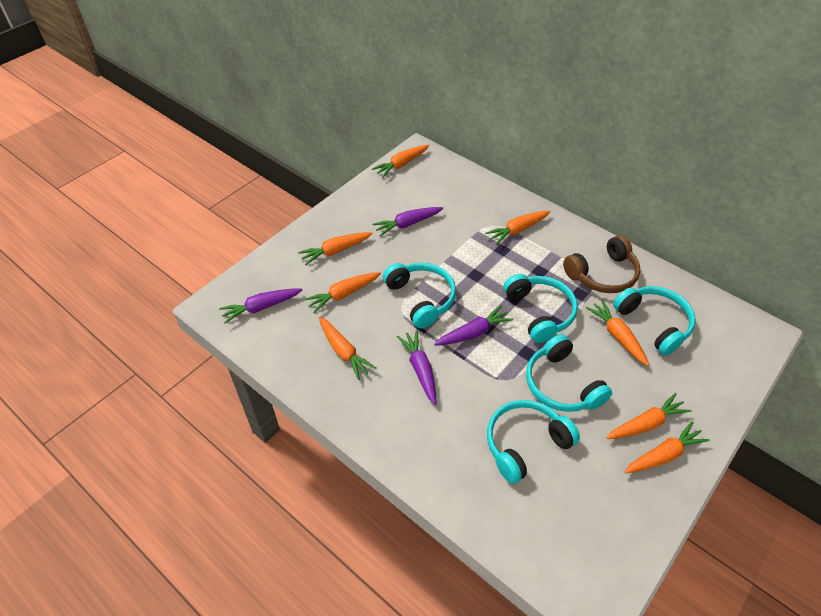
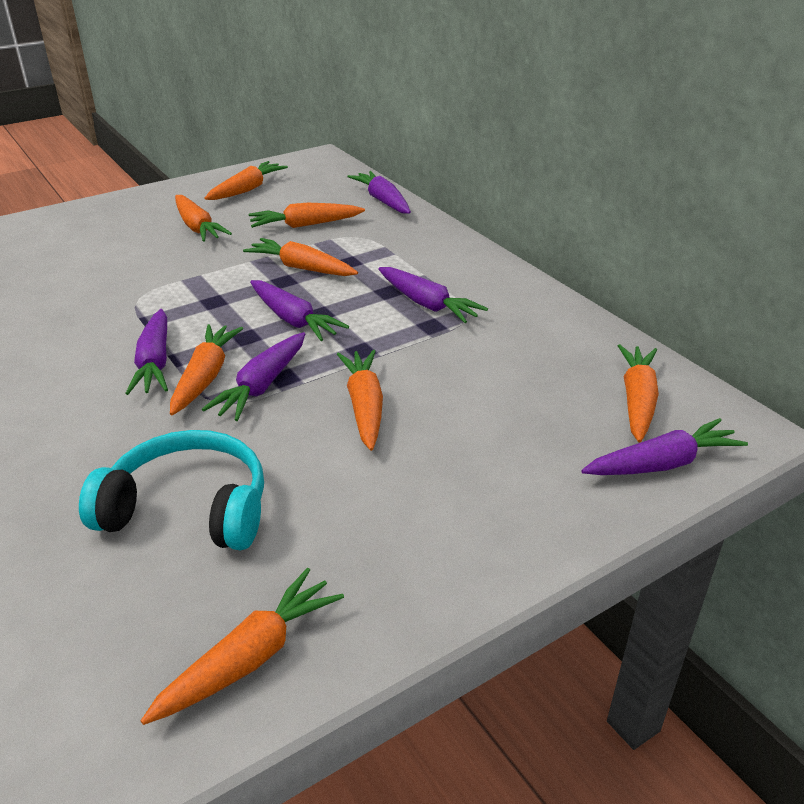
brown headphones: [563,235,640,293] = 1 -> none = 0
purple carrot: [219,288,302,324] [373,207,443,237] [396,330,436,405] [434,305,514,346] = 4 -> [125,309,168,395] [202,332,305,421] [250,280,349,341] [347,171,411,214] [378,267,488,323] [581,418,748,475] = 6
turquoise headphones: [383,263,456,329] [487,400,580,484] [504,274,578,343] [526,334,612,412] [613,286,696,355] = 5 -> [79,430,264,550] = 1

